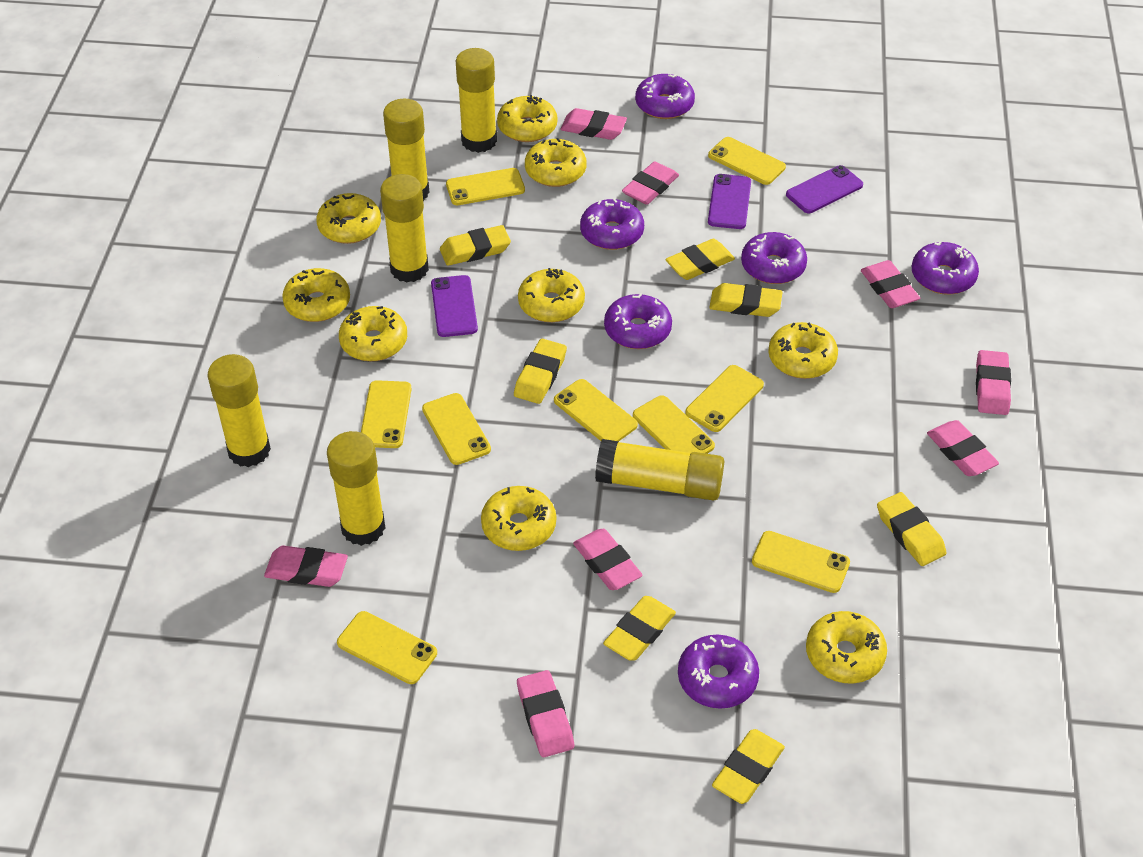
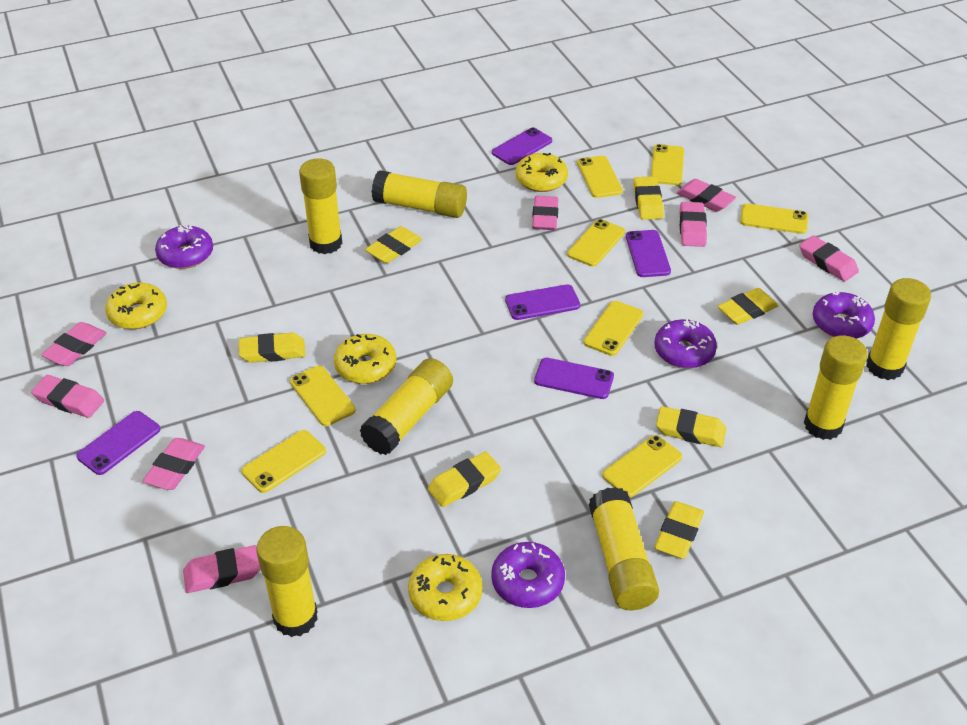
purple donut: [580,198,644,250] [604,293,672,349] [635,74,695,119] [678,635,759,709] [741,232,807,284] [912,242,979,295] = 6 -> [155,225,213,269] [491,542,565,608] [654,319,717,368] [813,292,875,339] = 4
purple phone: [431,275,478,337] [708,174,751,229] [786,165,863,213] = 3 -> [76,411,161,475] [492,127,552,165] [505,284,580,320] [534,358,614,399] [626,230,671,277] = 5
yellow donut: [282,268,350,322] [316,193,381,244] [339,306,407,362] [481,486,556,551] [497,95,557,142] [518,268,585,322] [525,138,587,187] [768,322,838,379] [806,611,887,684] = 9 -> [105,283,167,329] [334,334,396,384] [408,554,483,621] [515,153,568,192] = 4
yellow glue stick: [208,354,271,467] [327,431,385,546] [380,174,429,283] [383,99,429,201] [456,48,497,153] [595,439,724,501] = 6 -> [256,526,318,637] [299,158,343,254] [360,358,453,455] [372,170,467,218] [588,487,659,610] [804,335,868,440] [866,278,931,380] = 7
yellow phone: [337,611,437,684] [361,380,411,448] [422,393,491,465] [446,168,525,205] [554,379,638,441] [633,395,715,454] [685,365,764,432] [708,137,786,185] [752,531,850,593] = 9 -> [241,430,326,493] [290,366,356,426] [567,219,625,267] [577,156,623,198] [583,301,643,356] [602,435,682,498] [650,144,684,185] [740,203,808,234] = 8

